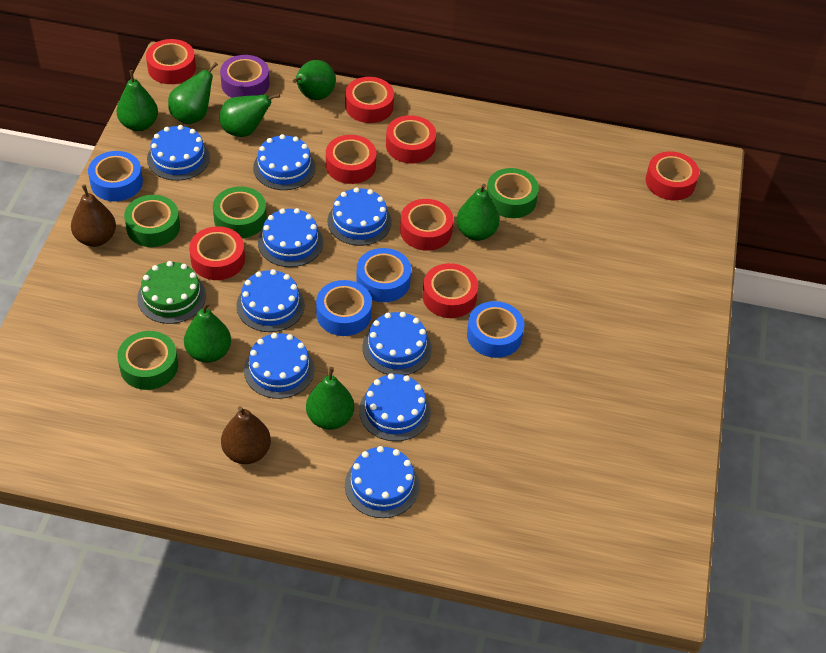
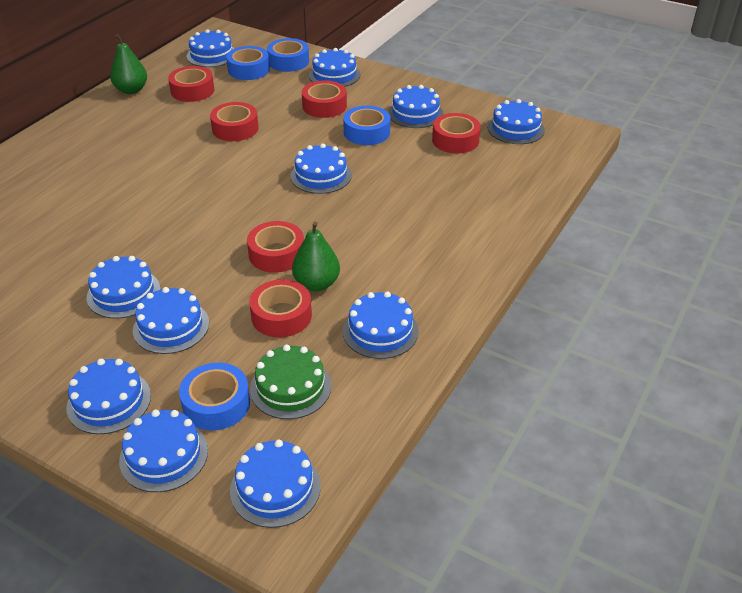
blue cake: [147,125,210,181] [236,269,305,332] [244,333,315,399] [253,134,316,190] [258,208,323,267] [328,187,392,246] [345,446,419,518] [359,373,431,441] [363,312,432,375] = 9 -> [66,358,151,434] [87,256,160,319] [119,410,208,492] [133,287,209,354] [187,29,234,67] [230,440,321,528] [291,143,352,194] [309,48,361,87] [343,291,419,359] [388,85,443,128] [487,99,545,144] = 11
brown pear: [71,185,116,247] [221,406,271,464] = 2 -> none = 0
green pear: [116,70,158,131] [168,62,218,124] [184,302,231,363] [219,94,280,137] [293,60,336,100] [306,367,354,430] [456,184,500,241] = 7 -> [110,34,147,94] [292,221,340,291] = 2
green tape: [117,331,178,390] [124,195,180,247] [213,187,267,238] [487,168,539,218] = 4 -> none = 0
purple tape: [220,55,269,98] = 1 -> none = 0
red tape: [146,39,196,84] [189,226,245,280] [326,135,376,184] [345,77,394,123] [386,115,436,164] [400,199,454,251] [423,263,478,318] [646,151,699,200] = 8 -> [168,66,214,102] [210,102,259,141] [247,221,304,273] [249,279,312,337] [302,80,347,118] [432,113,481,153] = 6

